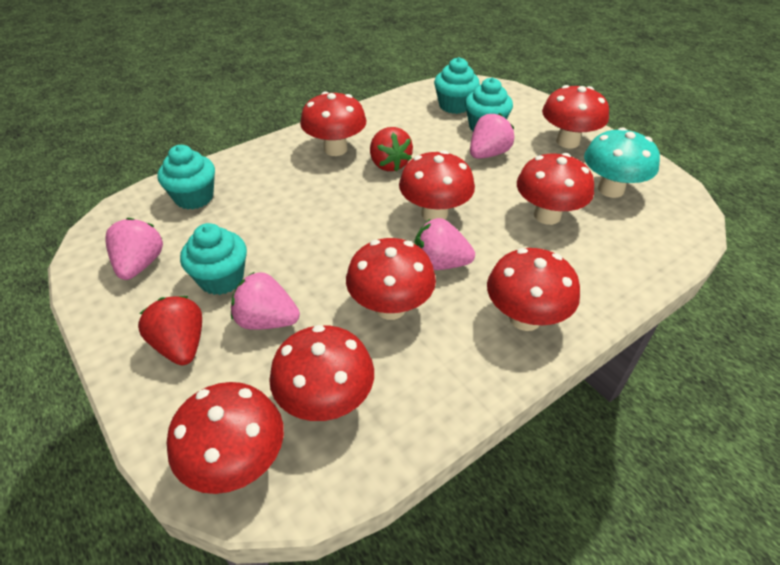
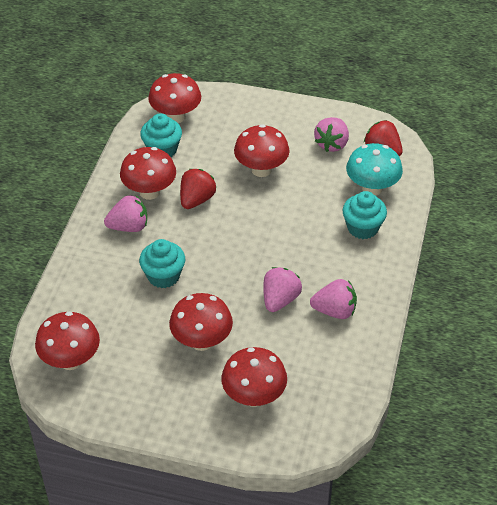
red mushroom: [167,382,284,494] [269,325,374,421] [300,91,366,156] [346,238,436,320] [399,150,475,221] [487,248,580,331] [517,153,594,225] [542,85,609,148] = 8 -> [35,311,100,370] [120,147,176,200] [148,73,201,123] [169,293,233,351] [221,347,287,407] [234,124,289,177] = 6
turquoise cupcake: [157,145,215,210] [180,223,247,295] [434,57,480,114] [465,78,513,132] = 4 -> [139,239,185,288] [140,113,182,157] [342,191,387,239] = 3

